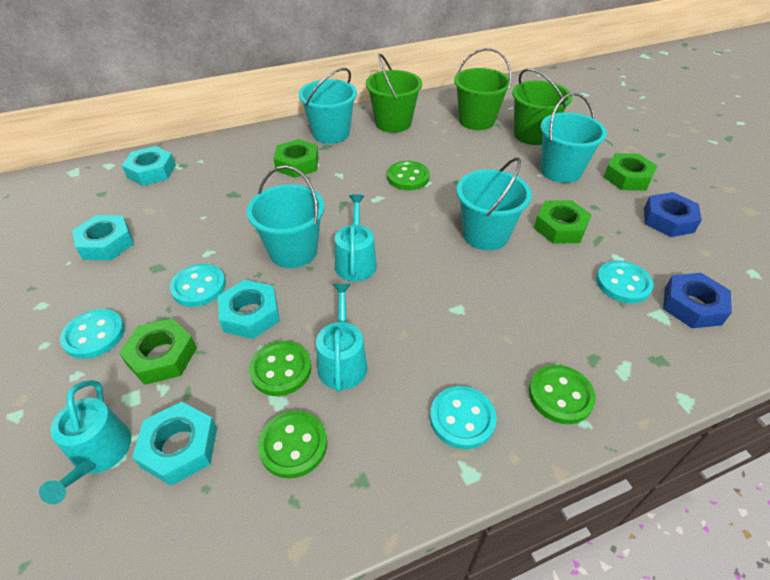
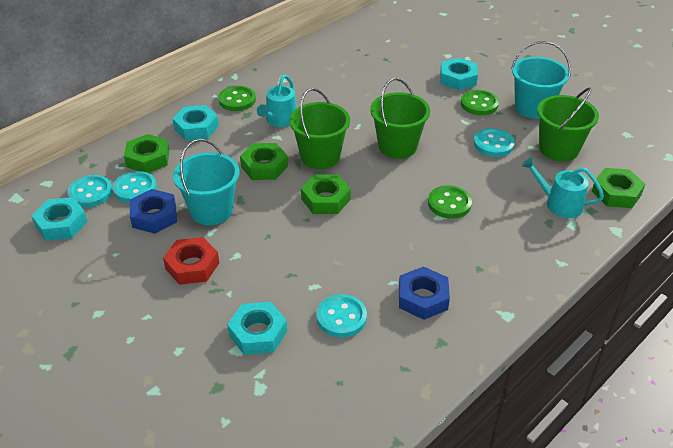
green button: [249,341,311,396] [258,411,327,479] [387,161,430,190] [529,365,596,424] = 4 -> [218,86,256,111] [428,185,472,219] [461,90,499,115] = 3
red nut: none = 0 -> [163,237,219,285] = 1
turquoise bucket: [247,166,324,268] [298,68,357,144] [456,157,532,250] [540,92,607,183] = 4 -> [173,139,239,225] [511,41,571,119] = 2
turquoise watering can: [39,380,131,504] [316,284,368,392] [335,194,377,281] = 3 -> [257,75,297,127] [522,157,604,218] = 2

